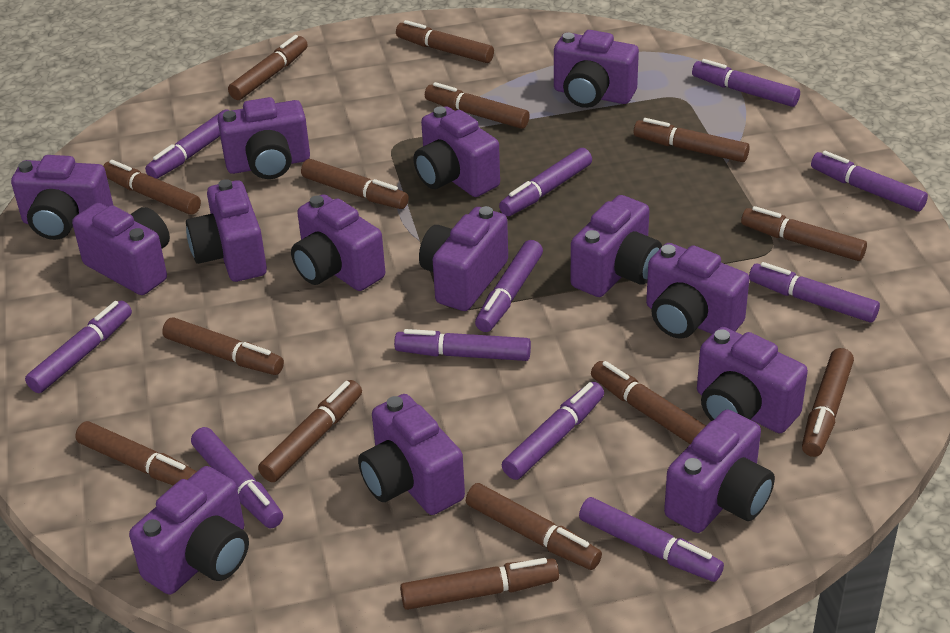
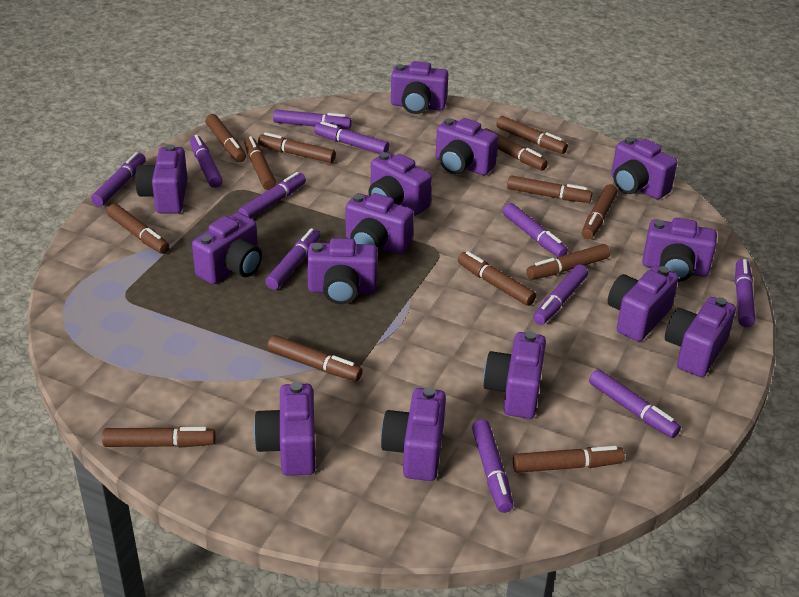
brown marker: [75,421,197,485] [103,160,201,215] [162,317,284,375] [228,35,308,100] [258,380,362,482] [301,159,409,209] [396,20,494,63] [400,558,559,610] [425,82,530,129] [466,483,602,570] [591,361,706,444] [634,118,750,162] [741,206,867,261] [802,348,854,457] = 14 -> [102,427,216,448] [107,204,170,254] [205,114,246,162] [244,136,276,190] [258,132,336,163] [267,335,363,381] [458,251,536,306] [485,128,548,171] [496,116,568,154] [507,175,592,203] [513,446,625,473] [526,244,610,280] [582,184,618,240] = 13

